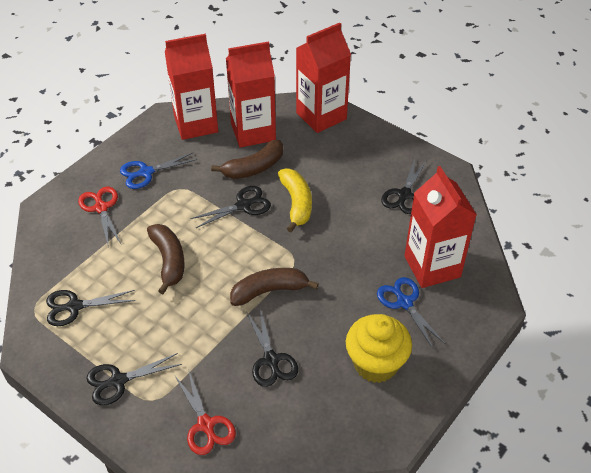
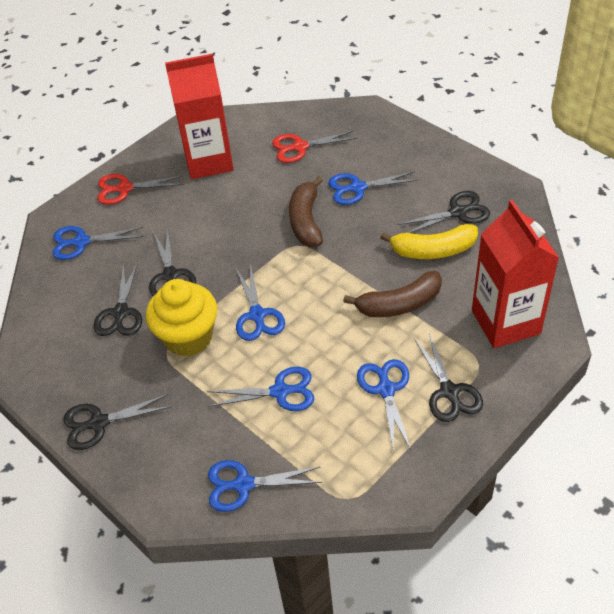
blue scissors: [120,152,198,189] [377,277,445,348] = 2 -> [53,226,143,260] [207,367,314,411] [208,460,322,512] [236,264,285,341] [329,171,418,205] [357,359,411,451] = 6
brown banana: [147,224,185,294] [211,140,284,179] [230,268,319,306] = 3 -> [289,176,323,247] [343,271,442,317] = 2
red carton: [165,34,218,140] [226,41,276,148] [296,23,351,133] [404,166,477,288] = 4 -> [165,53,234,179] [472,200,559,348] = 2

